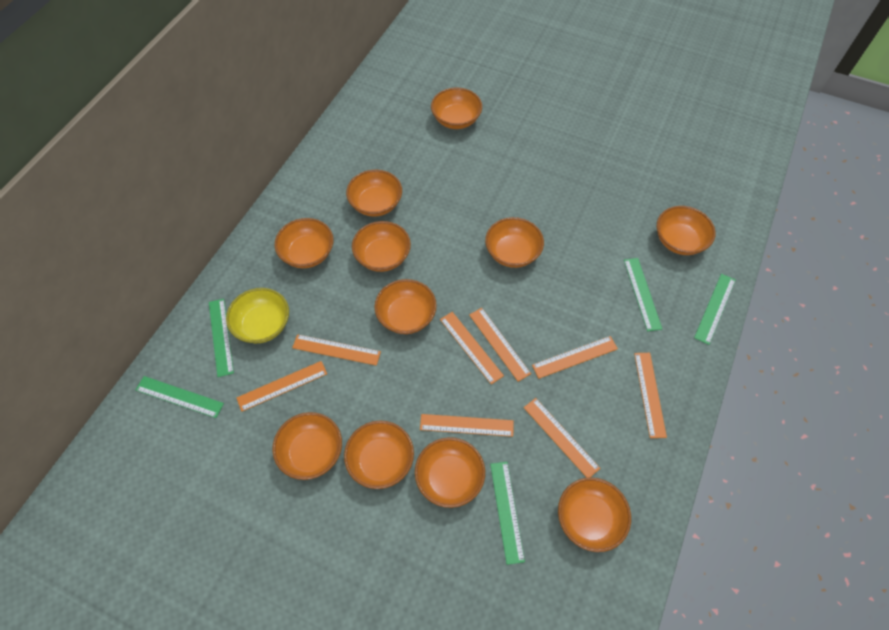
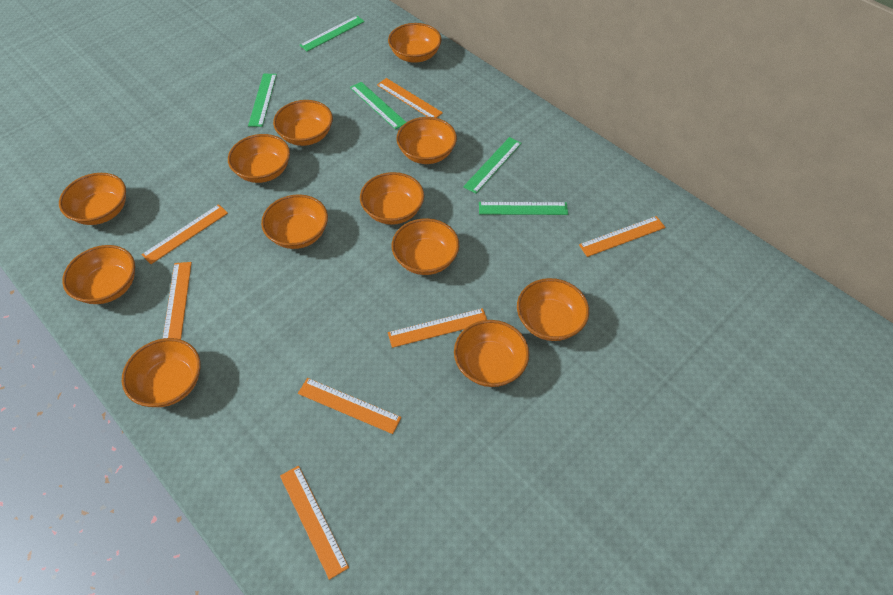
orange bowl: [272,412,342,480] [275,218,333,268] [344,421,414,489] [346,170,402,217] [352,221,411,272] [374,279,437,334] [415,437,485,508] [431,88,482,129] [485,217,544,268] [558,477,631,552] [657,206,715,255] = 11 -> [59,173,126,225] [62,245,135,304] [122,338,201,407] [228,134,290,183] [261,194,328,249] [273,100,333,146] [360,172,424,225] [388,23,442,63] [392,218,459,275] [396,117,457,164] [454,320,529,387] [517,278,589,341] = 12
orange ruler: [237,361,327,412] [292,334,381,366] [420,414,514,437] [440,312,504,384] [469,308,531,382] [524,398,600,478] [532,336,618,379] [634,353,667,438] = 8 -> [142,204,228,264] [163,262,192,339] [280,466,349,580] [298,378,401,434] [377,78,443,118] [388,308,487,348] [579,216,665,257] = 7
yellow bowl: [226,288,289,343] = 1 -> none = 0

